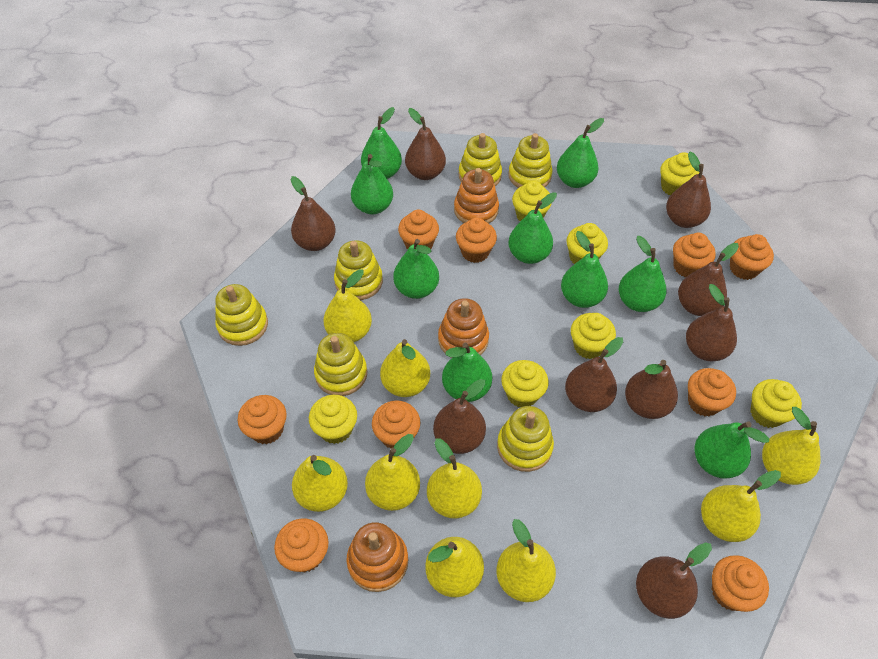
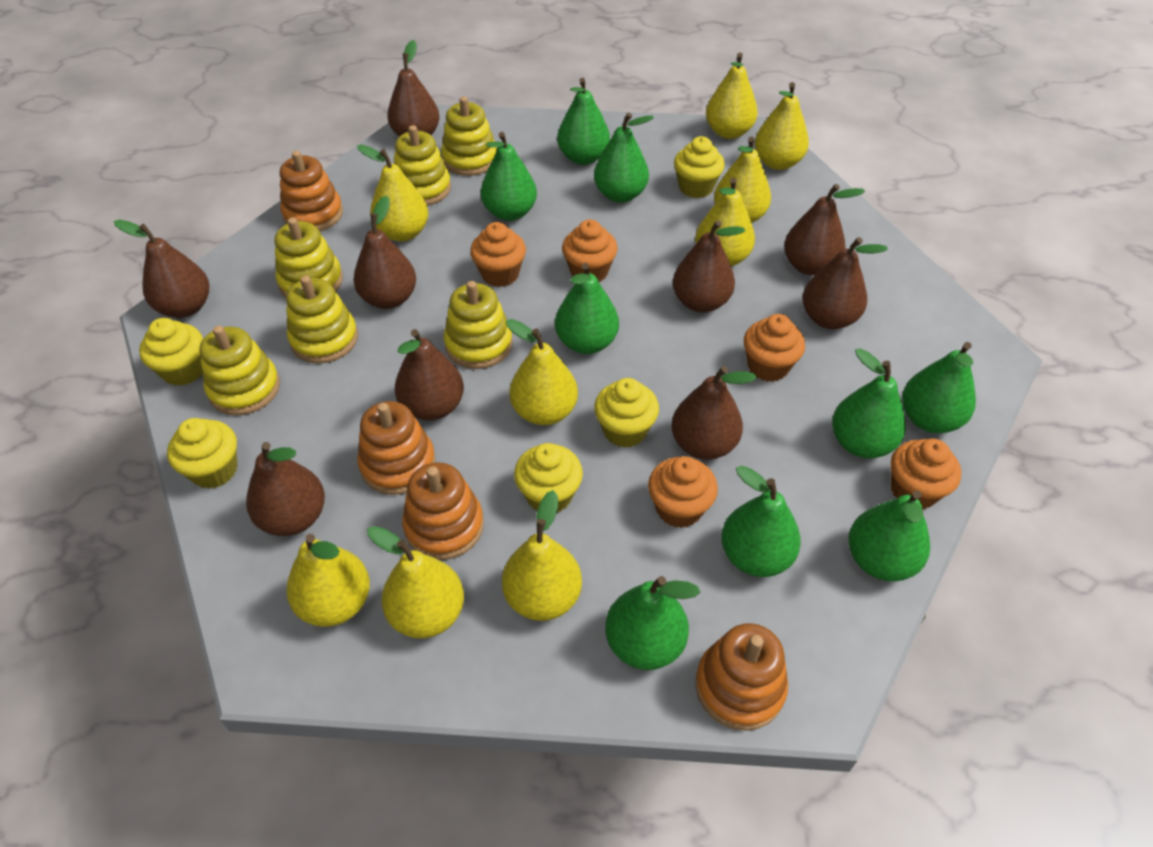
orange cupcake: [238,395,287,444] [274,519,329,573] [372,400,420,448] [398,210,439,249] [456,218,497,263] [673,233,716,277] [688,368,736,416] [712,555,769,612] [730,234,774,280] = 9 -> [470,222,526,287] [562,220,617,282] [648,456,718,528] [744,314,805,382] [891,439,961,509] = 5
orange stacking toy: [346,522,408,592] [438,298,489,358] [454,168,499,224] = 3 -> [280,151,343,231] [357,401,436,495] [402,462,484,560] [695,623,788,731] = 4
yellow cupcake: [309,395,357,444] [501,360,549,407] [512,181,552,221] [566,223,608,264] [571,313,616,359] [660,152,699,195] [751,379,802,428] = 7 -> [139,318,203,386] [167,418,237,489] [514,443,583,513] [594,378,659,448] [674,136,725,198] = 5

